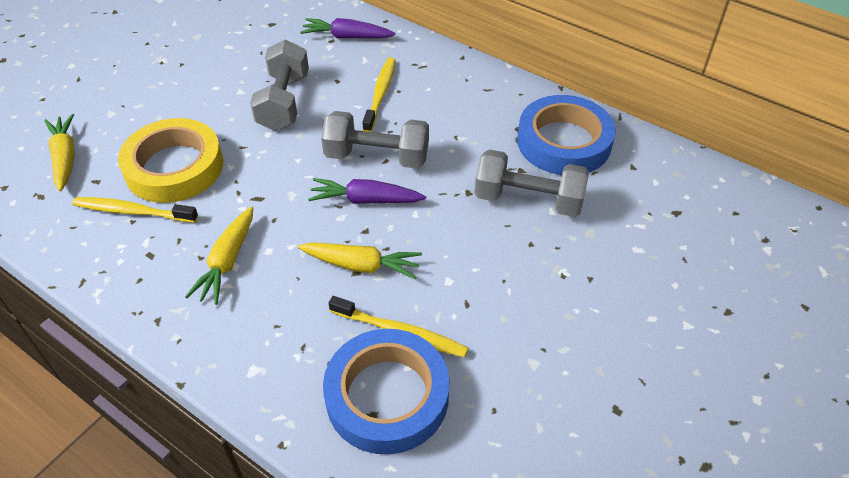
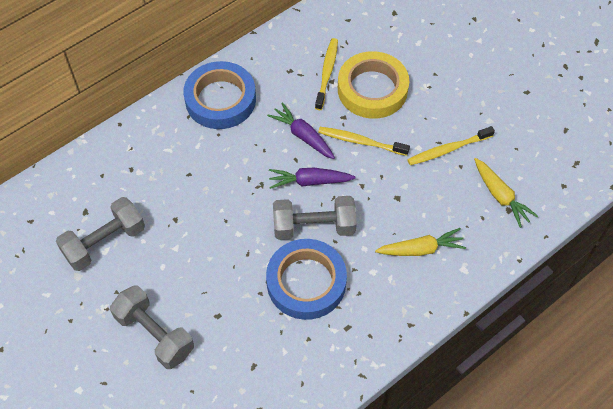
yellow carrot: [44,114,75,191] [185,206,253,305] [298,242,422,279] = 3 -> [375,228,466,256] [474,158,538,228] = 2

